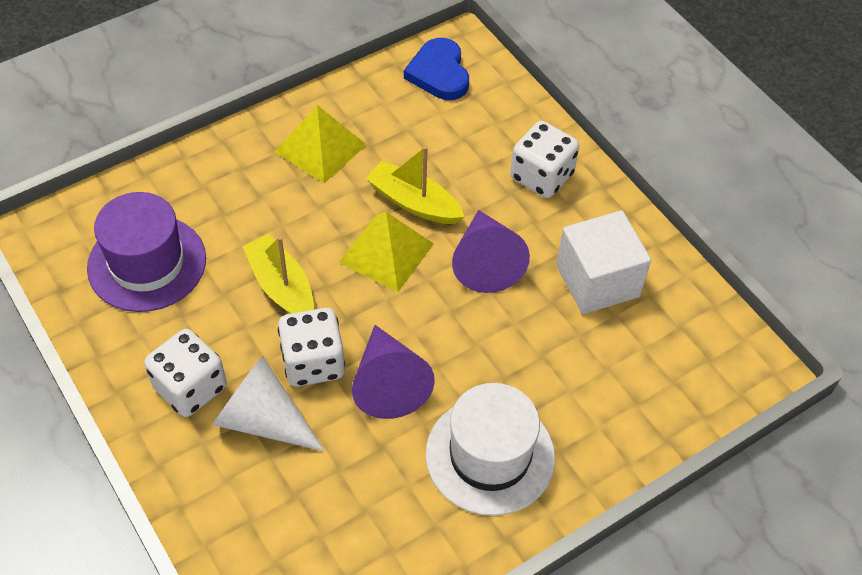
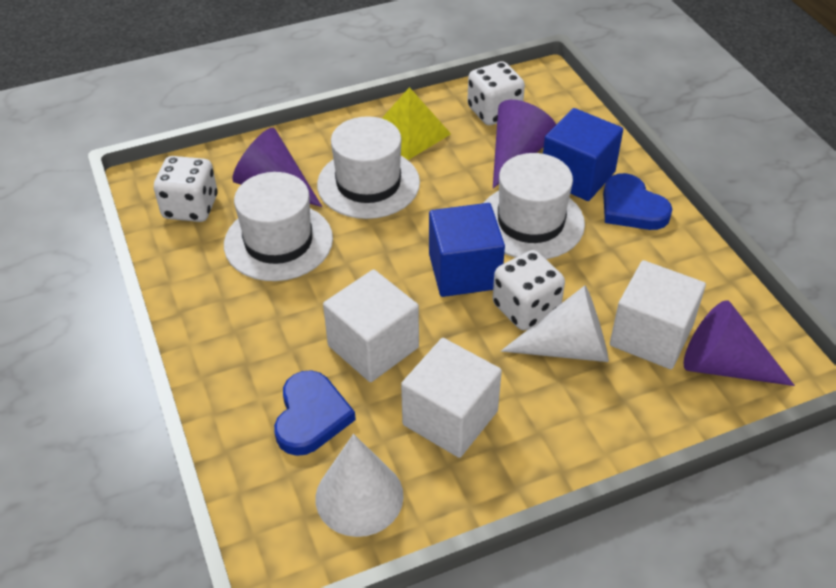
blue cube: none = 0 -> [429,203,505,297] [543,108,623,201] = 2
blue heart: [404,38,469,100] = 1 -> [274,370,356,456] [603,173,673,230] = 2
purple cone: [352,325,435,419] [452,210,530,293] = 2 -> [232,128,322,207] [493,100,556,188] [683,300,795,386] = 3
purple hat: [87,192,206,312] = 1 -> none = 0
white cone: [212,355,325,452] = 1 -> [315,434,404,537] [501,285,609,362] = 2
white cube: [556,211,651,314] = 1 -> [323,269,419,382] [401,338,502,458] [610,260,706,369] = 3
white hat: [425,383,555,516] = 1 -> [224,172,333,281] [317,116,420,219] [484,153,585,259] = 3
yellow boat: [242,234,314,314] [366,146,465,224] = 2 -> none = 0
yellow pyramid: [275,105,367,183] [339,212,434,292] = 2 -> [382,87,451,160] = 1

